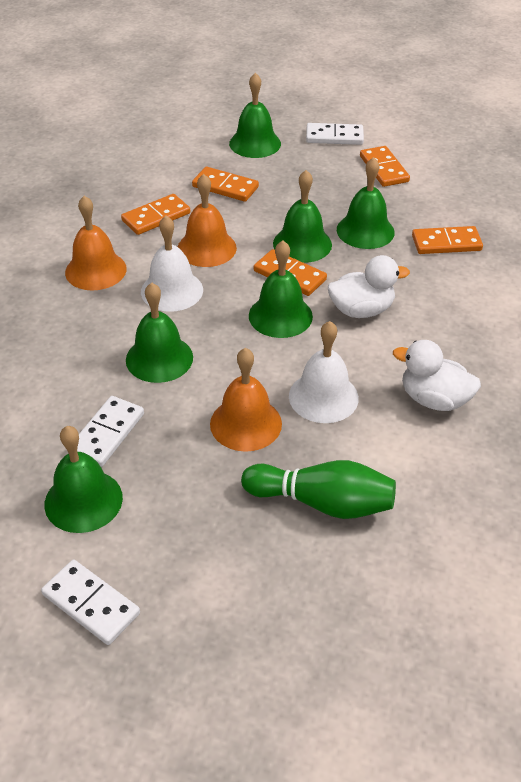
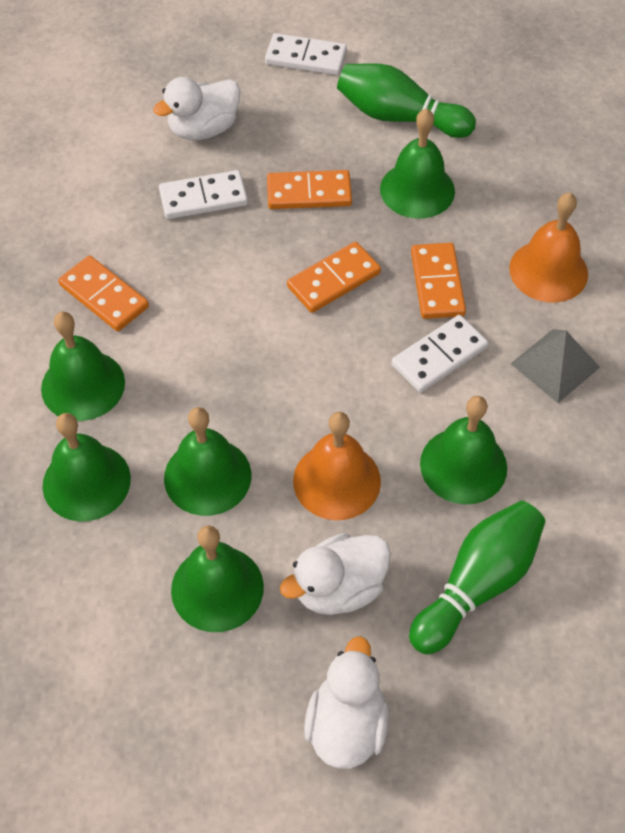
green bowling pin: [241,460,396,519] = 1 -> [337,63,476,138] [409,501,546,654] = 2
grey pyramid: none = 0 -> [511,329,600,403] = 1
orange bell: [65,196,127,290] [178,174,237,267] [210,348,282,452] = 3 -> [293,412,381,520] [509,193,588,303] = 2
orange domino: [121,194,190,235] [192,167,259,202] [254,249,327,296] [360,146,410,187] [412,226,483,254] = 5 -> [58,256,149,331] [267,170,352,209] [287,242,381,313] [411,243,466,319] = 4
white bell: [141,216,203,312] [289,321,359,423] = 2 -> none = 0
white duck: [328,255,410,318] [393,340,481,411] = 2 -> [153,77,240,140] [280,533,391,615] [304,636,389,769] = 3

